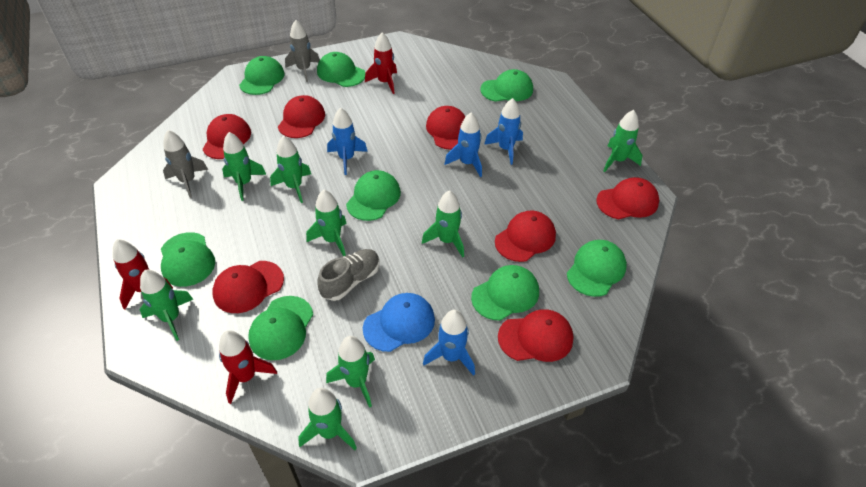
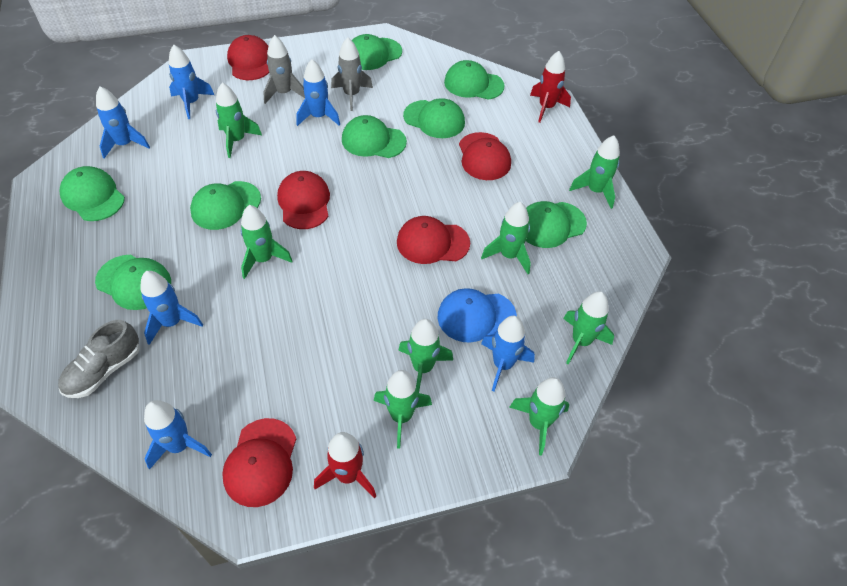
blue rocket: [327,107,368,175] [423,310,475,376] [445,112,482,177] [484,98,523,165] = 4 -> [96,86,150,158] [140,271,203,345] [144,400,212,470] [169,45,214,119] [296,59,340,126] [481,316,535,392] = 6
red cap: [203,114,251,159] [212,261,284,313] [278,95,325,138] [426,106,466,150] [495,211,556,262] [498,309,574,362] [596,177,659,219] = 7 -> [222,418,296,507] [227,35,269,80] [277,171,330,229] [397,216,470,264] [459,132,511,180] = 5
red rocket: [113,239,173,309] [219,330,277,404] [365,32,397,94] = 3 -> [314,432,376,498] [530,51,571,122] = 2

